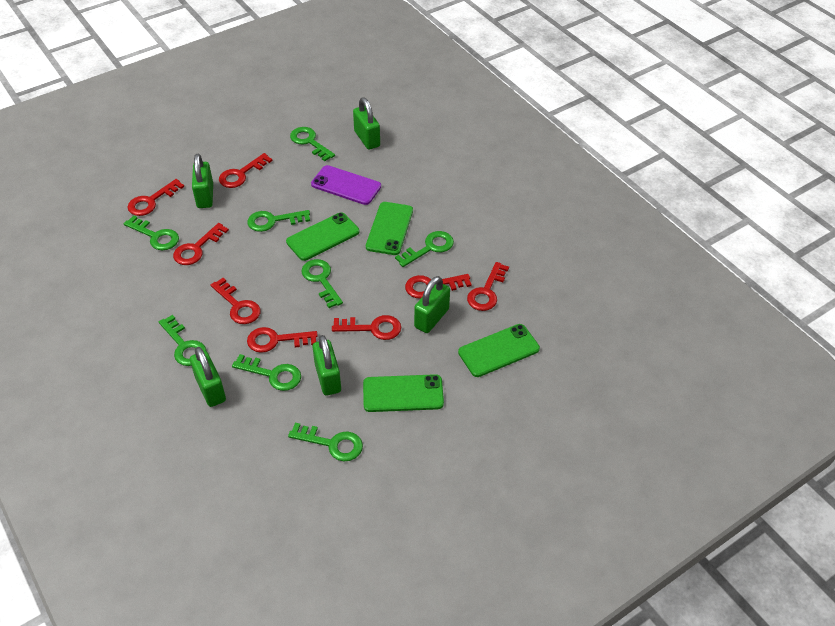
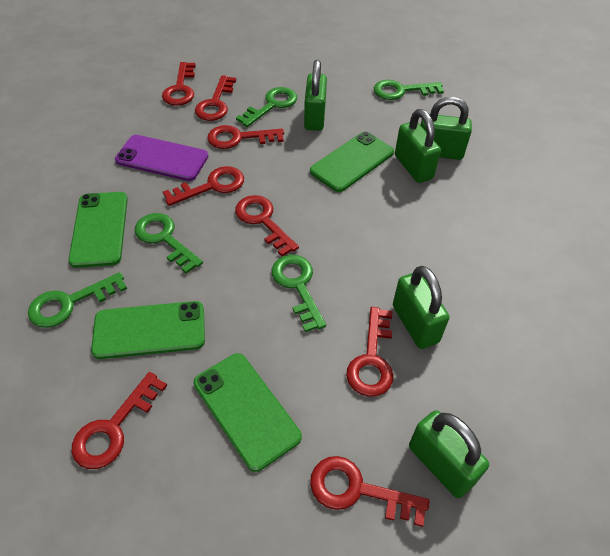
green key: [124,215,179,250] [159,315,206,366] [232,354,301,391] [247,210,310,232] [288,423,363,461] [290,127,335,161] [301,259,343,308] [395,231,454,267] = 8 -> [28,272,127,328] [135,213,203,274] [236,87,297,127] [272,255,326,332] [374,80,444,100] = 5

